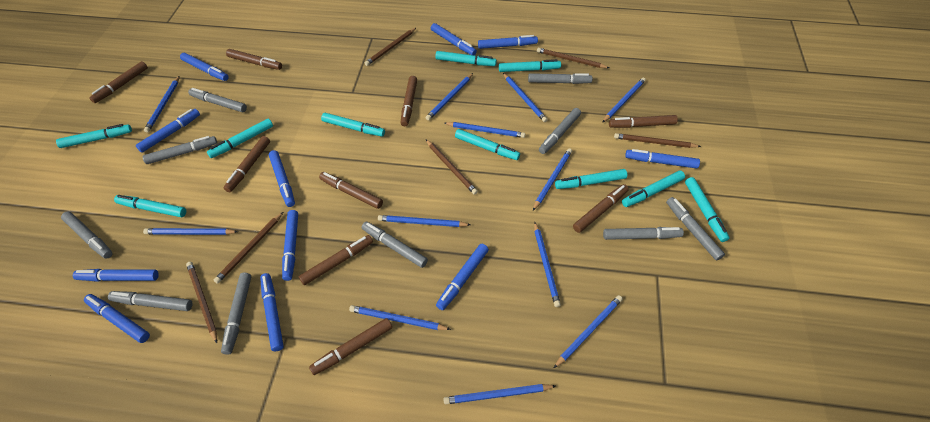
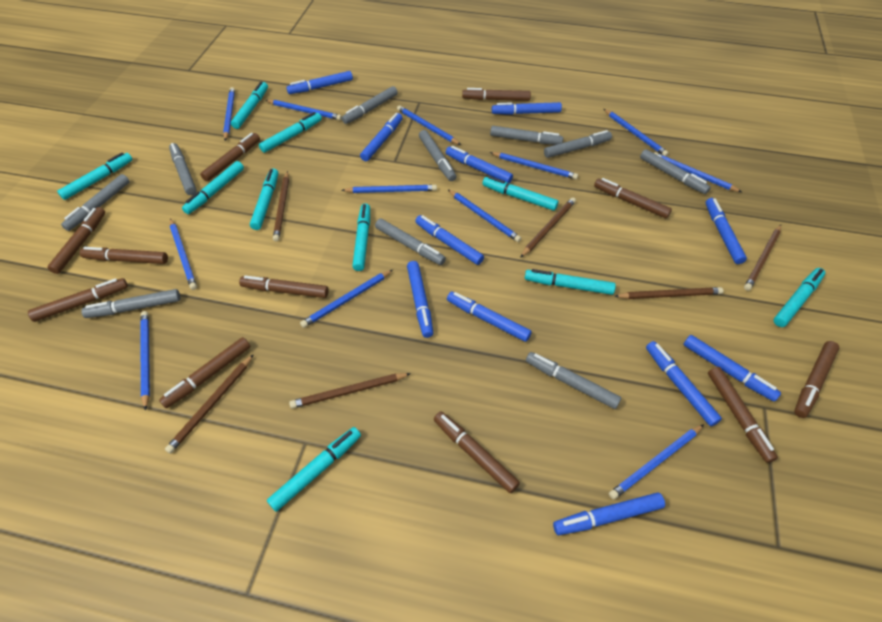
brown marker: [89,61,148,103] [224,136,270,192] [226,49,282,70] [299,235,373,285] [309,318,392,375] [319,172,383,209] [401,76,417,126] [573,184,629,233] [609,115,678,128] = 9 -> [28,278,128,322] [47,207,105,274] [80,247,168,264] [159,337,251,408] [200,133,260,181] [239,276,329,298] [434,411,520,493] [462,88,531,101] [594,178,672,218] [708,367,778,463] [794,341,839,418] = 11

